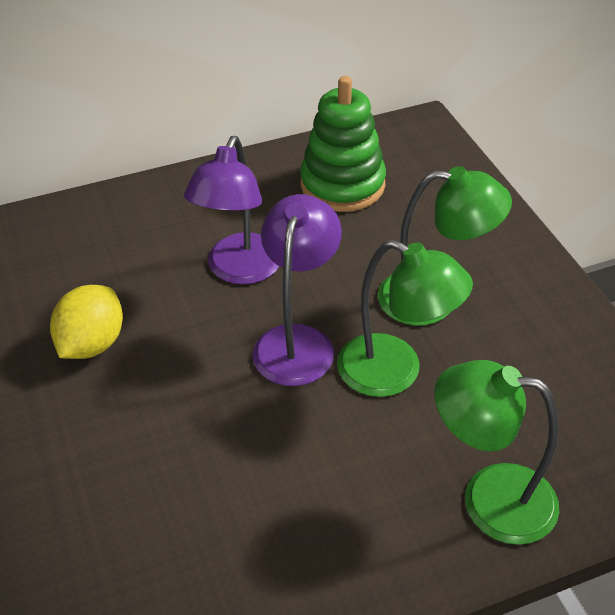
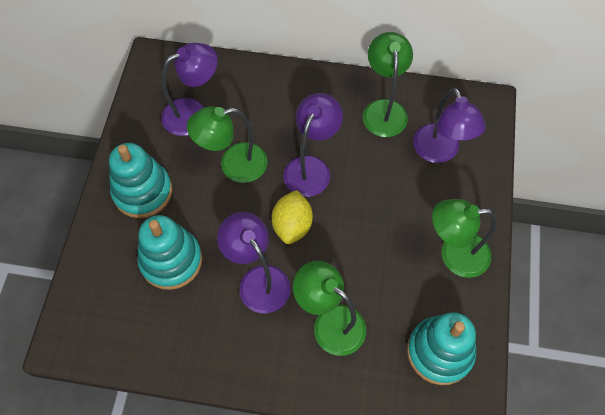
green lamp: [337,240,473,397] [378,166,512,326] [435,360,559,545] = 3 -> [187,106,268,183] [293,261,366,356] [363,32,413,137] [432,199,497,278] = 4
green stacking toy: [300,76,386,212] = 1 -> none = 0
purple lamp: [184,136,279,284] [253,194,342,386] = 2 -> [161,43,218,136] [217,212,290,313] [283,93,343,197] [413,88,486,163] = 4
turquoise stacking toy: none = 0 -> [109,143,172,218] [137,215,202,290] [407,312,476,385] = 3

